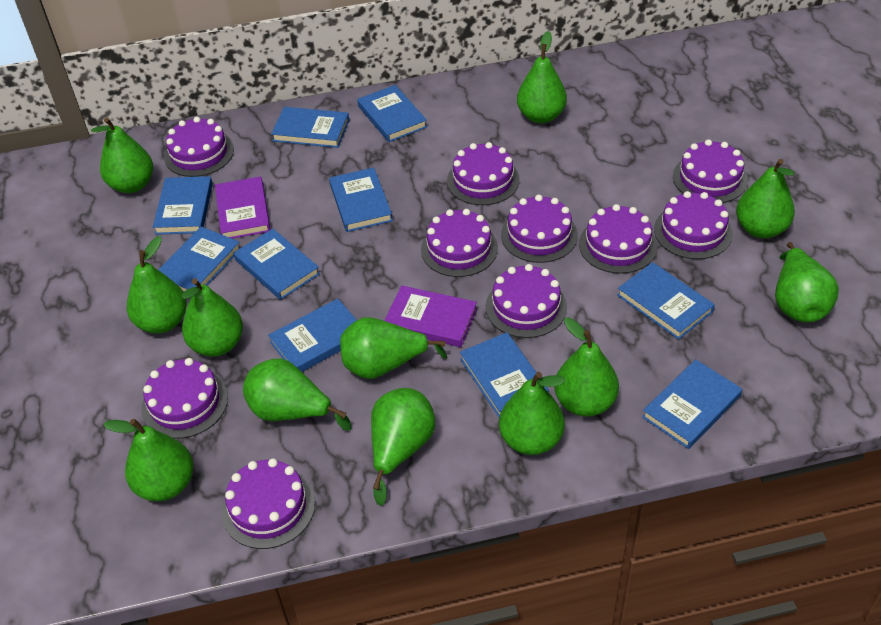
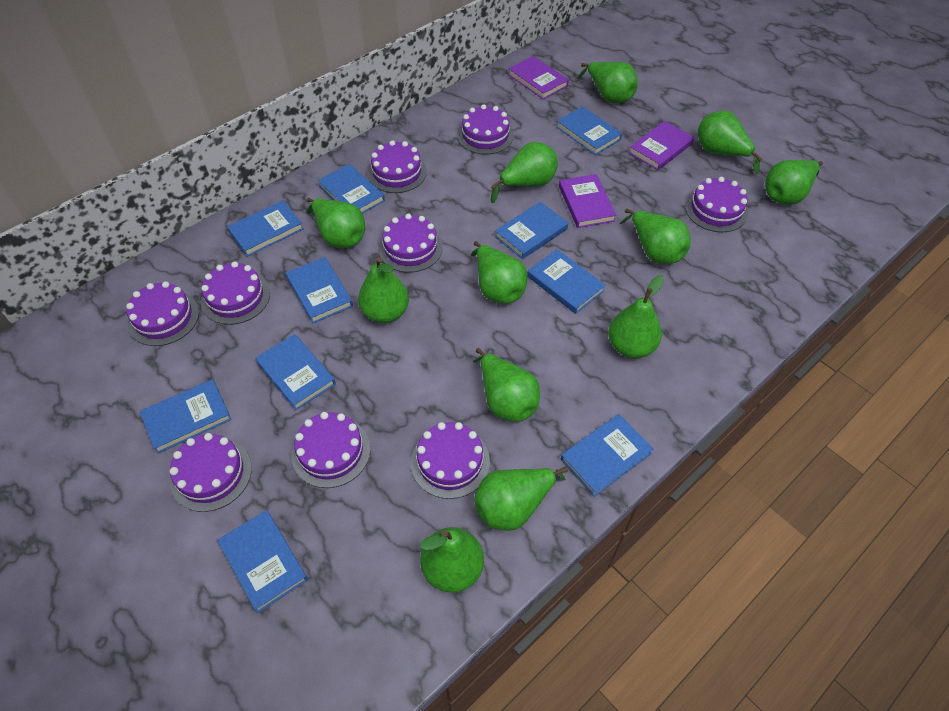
purple book: [215,176,270,239] [384,285,477,347] = 2 -> [508,56,569,99] [559,174,617,228] [629,121,694,170] = 3
purple cake: [141,358,228,439] [164,117,234,177] [222,458,315,549] [421,209,498,277] [447,142,520,205] [486,264,567,338] [501,195,578,263] [579,204,657,274] [654,191,733,259] [673,139,748,203] = 10 -> [126,281,199,346] [170,433,252,512] [201,261,270,325] [292,412,370,488] [367,140,427,193] [378,214,443,273] [411,422,490,499] [457,104,514,155] [685,177,748,232] = 9

